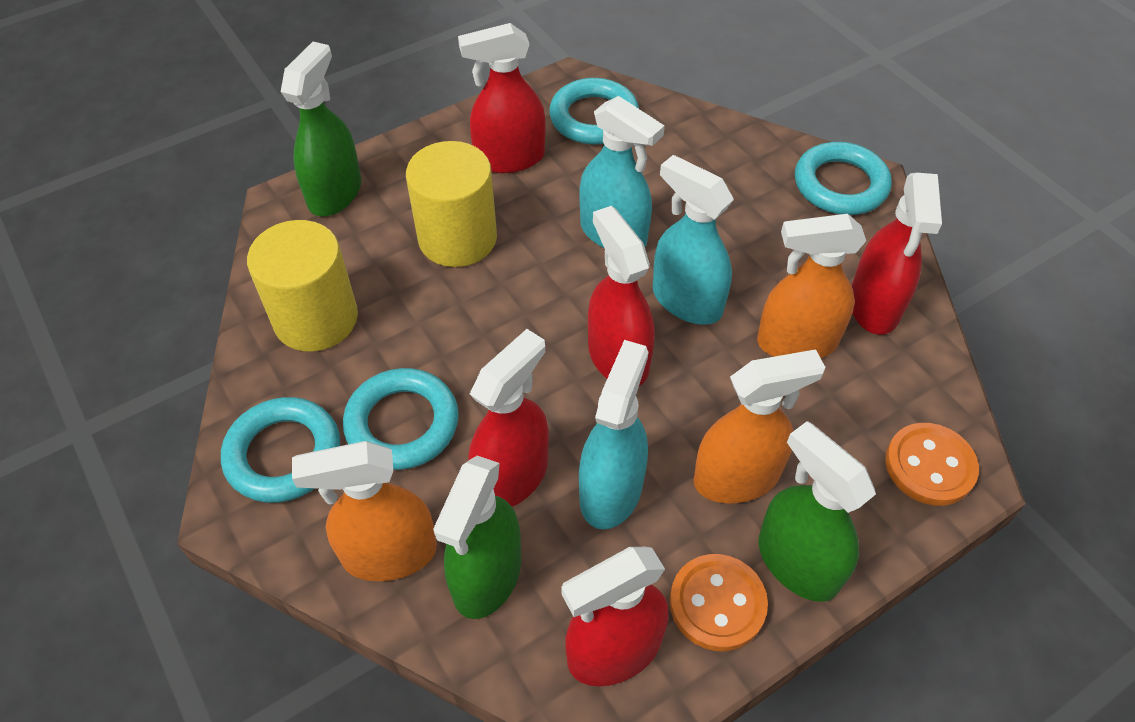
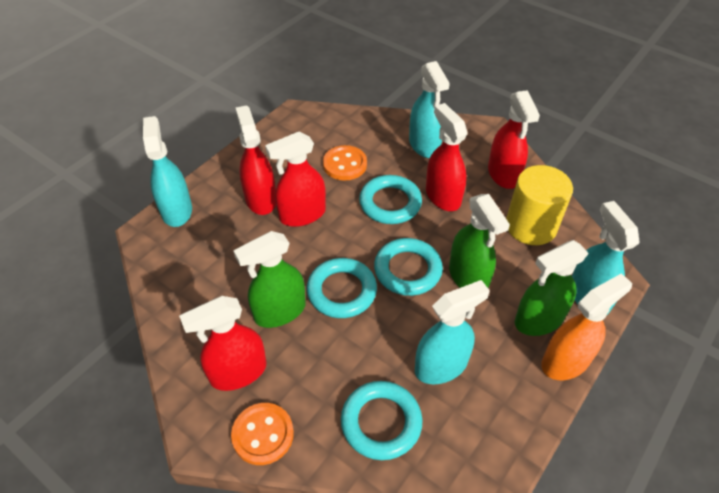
orange spray bottle: [292,441,437,581] [693,349,826,503] [757,214,866,358] = 3 -> [541,273,632,380] = 1
turquoise spray bottle: [579,96,665,249] [579,340,648,530] [653,155,734,325] = 3 -> [143,116,192,227] [409,61,450,158] [415,280,490,384] [572,201,640,315] = 4
yellow cylinder: [247,220,358,352] [406,141,497,267] = 2 -> [506,165,573,245] = 1

